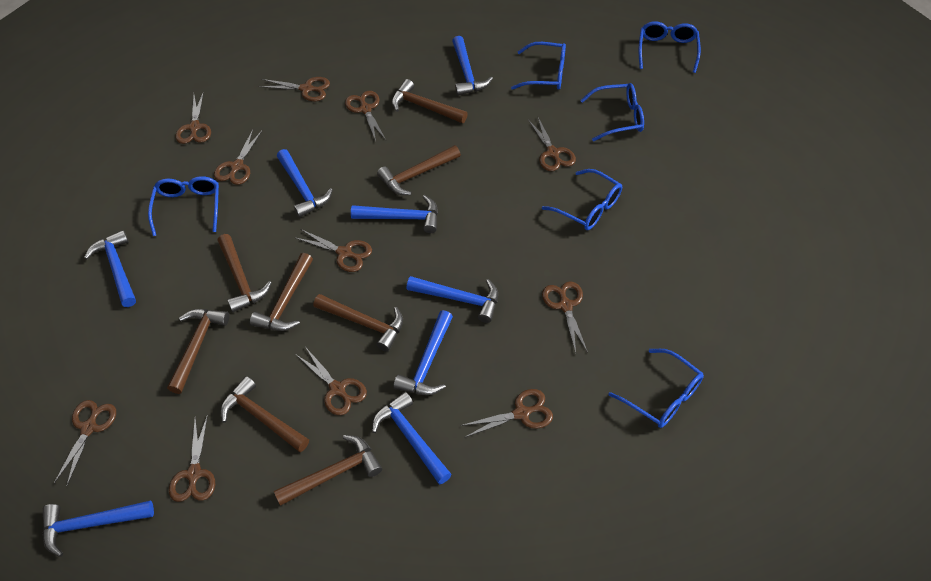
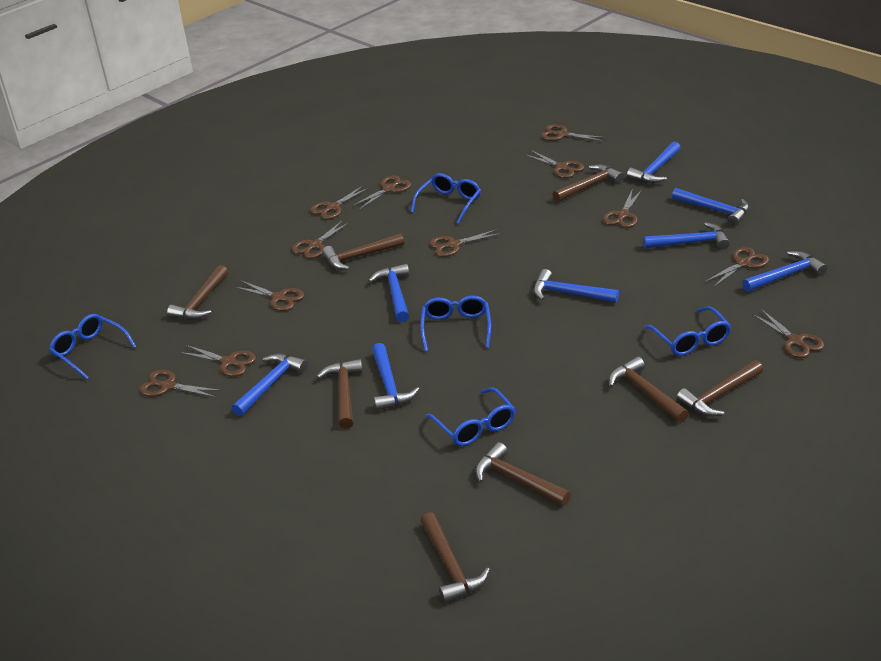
blue glasses: [148,176,219,236] [511,42,566,90] [542,169,622,230] [580,83,644,141] [609,349,704,428] [639,21,701,73] = 6 -> [49,314,136,380] [411,173,481,224] [420,296,491,351] [425,387,515,446] [644,306,731,356] = 5
brown scissors: [54,400,116,487] [169,414,215,502] [176,91,211,144] [214,130,262,185] [258,77,330,101] [294,229,372,272] [295,348,367,415] [345,91,386,141] [460,389,553,438] [528,118,576,171] [542,281,588,353] = 11 -> [139,370,221,397] [180,345,256,377] [234,281,304,311] [292,220,350,259] [310,186,370,220] [352,176,411,210] [429,229,502,257] [524,150,584,178] [541,124,607,141] [603,190,642,228] [705,247,769,287] [752,309,824,358] = 12

